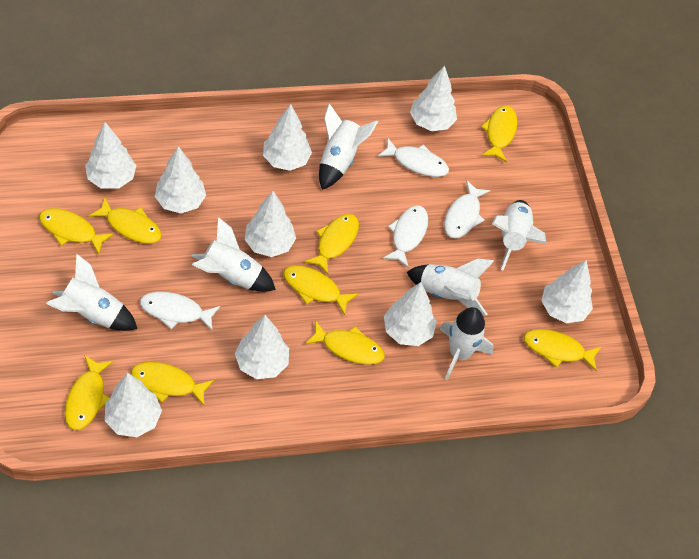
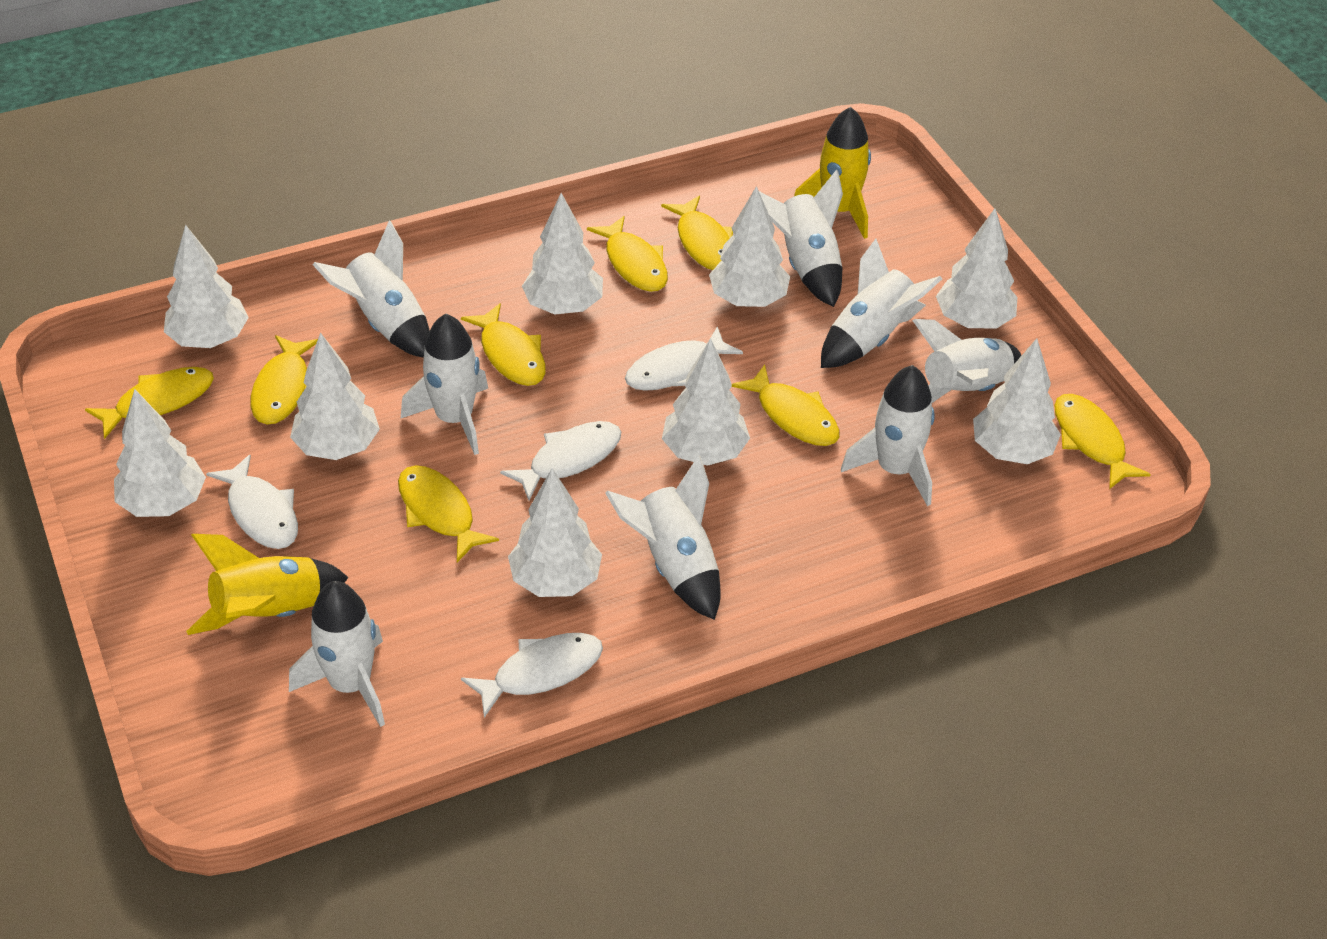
white rocket: [46,254,137,331] [191,217,276,292] [319,103,378,190] [407,259,494,316] [439,307,494,380] [492,200,546,270] = 6 -> [289,581,385,727] [313,220,430,358] [401,314,488,455] [605,455,721,620] [759,169,843,307] [821,239,942,368] [841,365,935,506] [912,319,1021,403] = 8
yellow fish: [39,208,114,254] [65,355,113,430] [89,197,162,244] [131,362,214,406] [283,265,358,315] [304,214,359,274] [305,320,385,365] [481,106,518,163] [524,329,601,371] = 9 -> [85,367,214,439] [250,335,318,425] [398,465,499,562] [461,303,546,386] [587,216,668,292] [661,196,733,270] [732,365,839,446] [1054,394,1151,489] = 8
yellow rocket: none = 0 -> [186,534,349,635] [794,107,871,239] = 2

